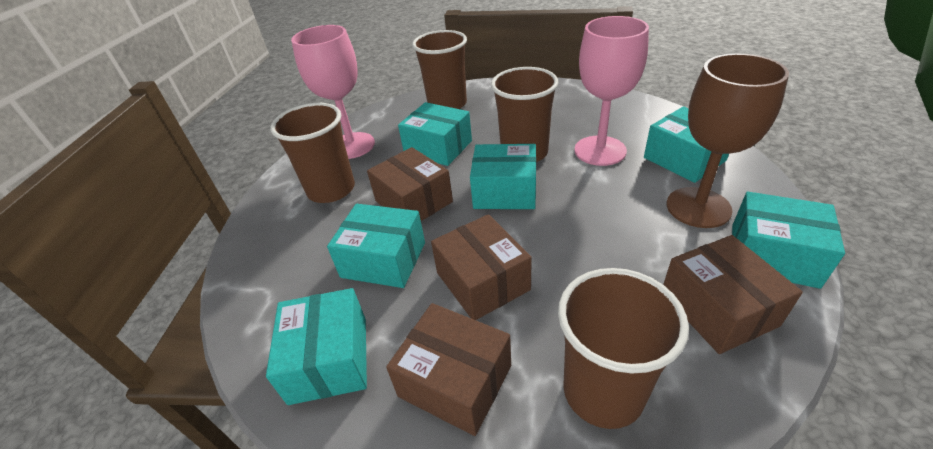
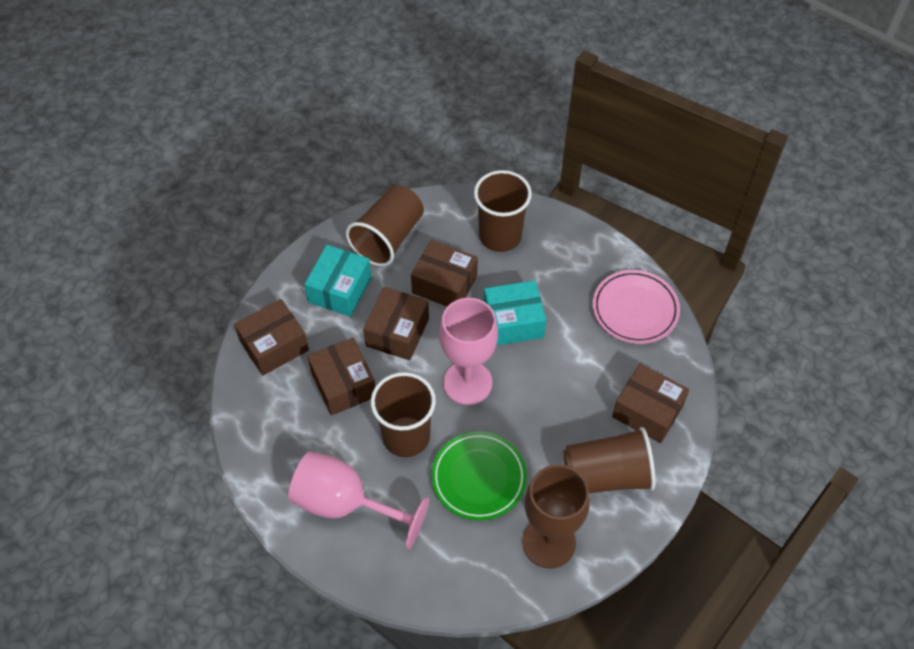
brown box: [367,147,453,221] [386,303,511,436] [431,214,532,320] [663,235,803,354] = 4 -> [234,299,309,376] [307,338,375,415] [363,287,429,360] [411,240,478,307] [612,364,689,443] = 5
green plate: none = 0 -> [431,432,527,520] = 1
pink plate: none = 0 -> [592,270,680,344] = 1
turquoise box: [266,288,367,405] [327,204,425,288] [398,102,472,166] [470,144,536,209] [644,106,729,183] [732,192,845,289] = 6 -> [304,245,371,317] [484,280,546,346] = 2

